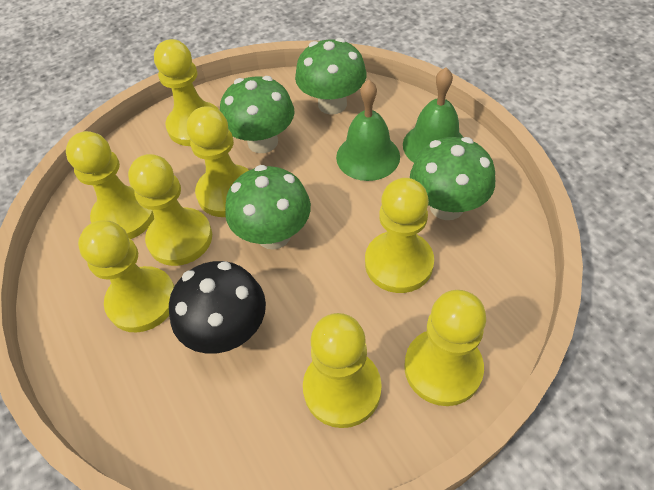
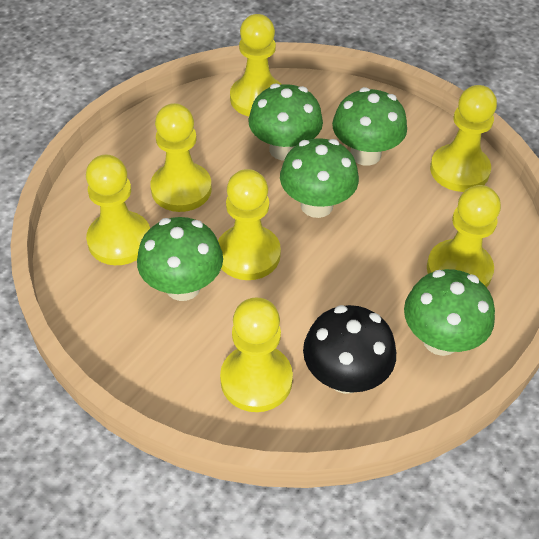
green bell: [336,80,400,181] [403,67,464,163] = 2 -> none = 0
green mushroom: [220,76,294,153] [225,165,311,250] [295,38,367,115] [410,137,495,220] = 4 -> [137,217,223,301] [248,84,323,160] [280,138,359,218] [332,87,407,166] [404,269,495,356] = 5
yellow pawn: [66,131,154,239] [78,221,174,333] [128,154,212,266] [154,39,219,146] [187,106,249,217] [303,313,382,428] [365,178,434,293] [404,290,486,406] = 8 -> [86,155,150,265] [151,103,212,212] [218,169,281,280] [220,298,293,412] [230,14,282,116] [427,185,501,288] [430,85,497,192] = 7

